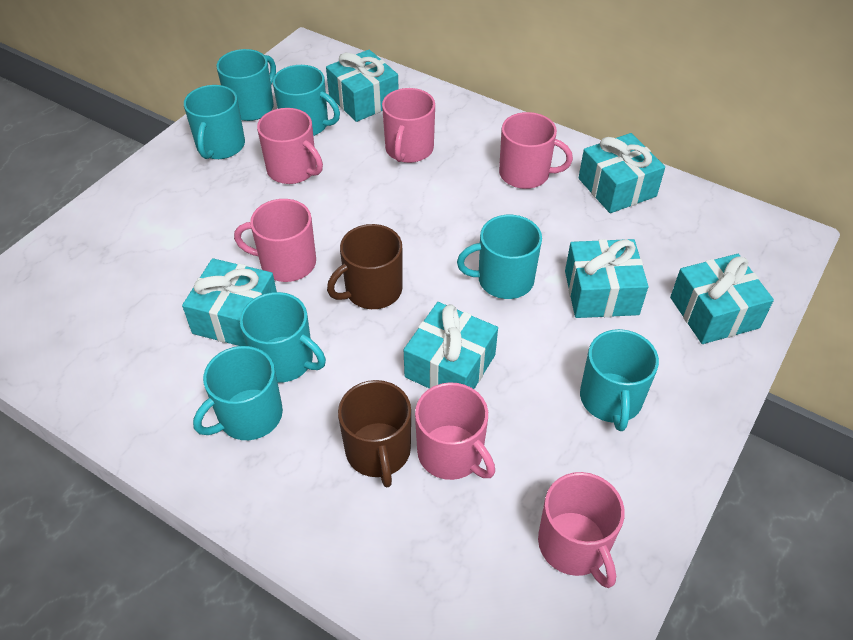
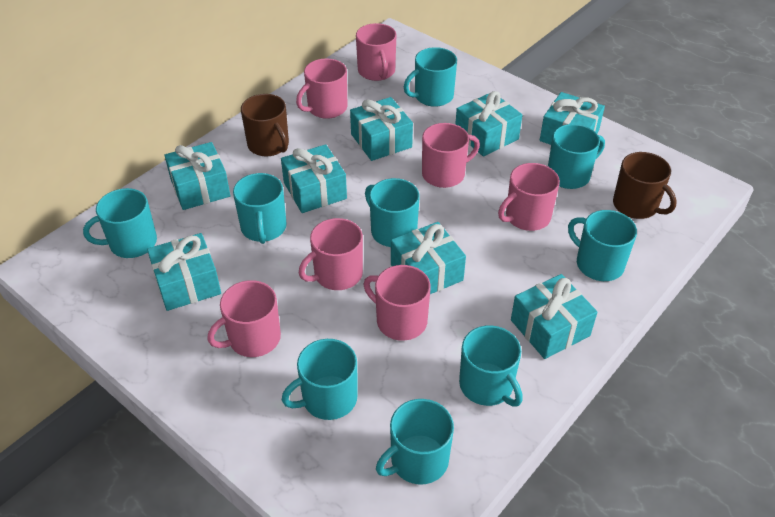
pink mug: [234,199,316,282] [257,108,323,184] [382,88,435,163] [415,382,495,480] [499,112,573,189] [538,472,625,588] = 6 -> [207,280,281,357] [296,58,347,119] [298,218,363,290] [356,23,397,81] [364,265,431,341] [422,123,480,188] [498,163,560,231] = 7
turquoise gift: [182,258,277,346] [326,50,399,122] [404,302,498,389] [565,239,649,318] [579,133,665,213] [670,254,774,344] = 6 -> [147,233,221,311] [164,142,230,210] [281,144,347,213] [350,97,413,161] [391,222,466,294] [455,91,522,157] [511,274,597,359] [540,92,605,145] = 8
turquoise mug: [184,85,245,159] [193,346,283,440] [217,49,276,121] [240,292,326,383] [273,65,340,136] [457,215,542,299] [580,329,659,431] = 7 -> [83,188,157,258] [233,173,287,244] [282,339,358,420] [365,178,420,247] [376,399,454,485] [404,47,457,107] [459,325,523,407] [548,124,605,189] [568,210,637,281] = 9

